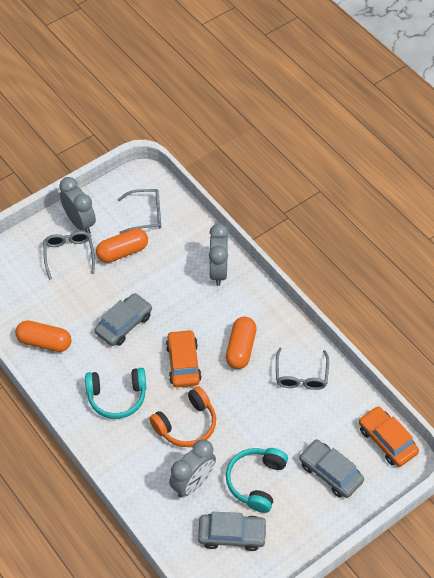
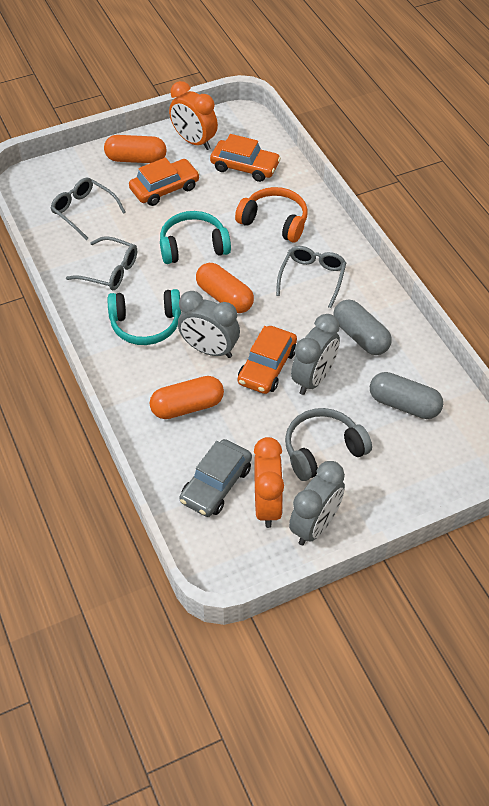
grey capsule: none = 0 -> [333,299,392,355] [370,372,443,419] = 2
grey car: [95,293,152,346] [198,512,267,551] [299,440,364,498] = 3 -> [179,439,252,517] = 1
grey headphones: none = 0 -> [285,408,372,481] = 1
orange car: [166,329,202,387] [359,406,419,467] = 2 -> [129,158,200,206] [210,134,281,182] [238,326,297,394] = 3
orange clock: none = 0 -> [169,81,218,150] [254,437,284,528] = 2

